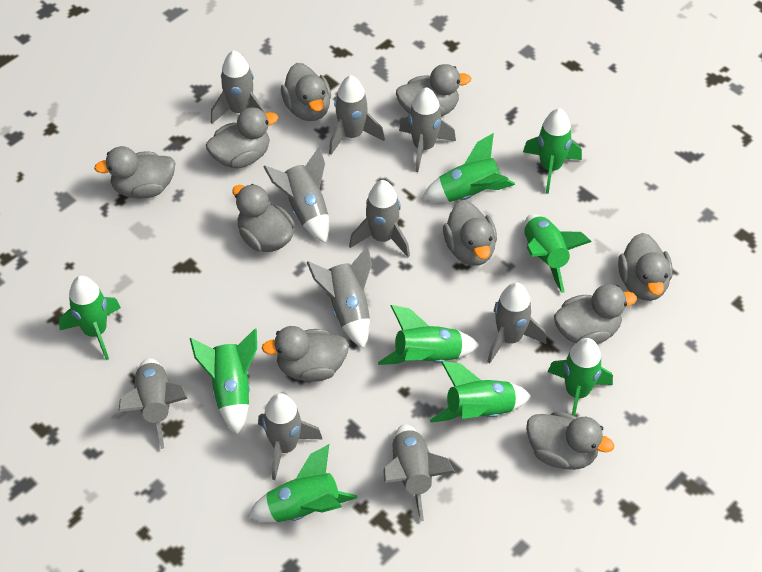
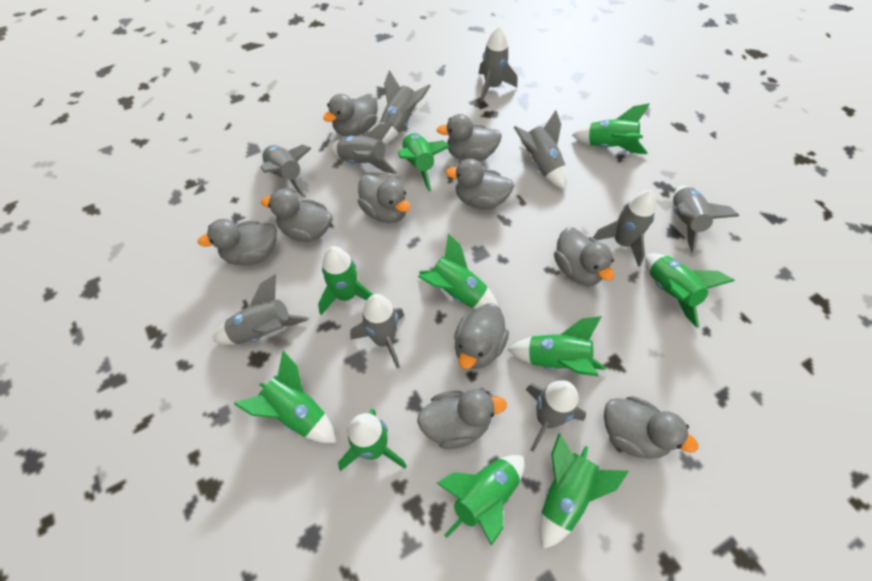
green rocket: [59,276,121,360] [190,329,257,435] [247,444,357,522] [378,305,479,365] [422,133,515,202] [430,361,531,423] [523,108,582,194] [524,214,592,293] [548,338,613,416] = 9 -> [234,351,336,443] [318,246,373,315] [338,409,406,471] [398,133,451,192] [418,233,498,309] [437,455,525,546] [508,316,606,376] [540,433,629,549] [572,103,649,154] [646,253,734,328] = 10

